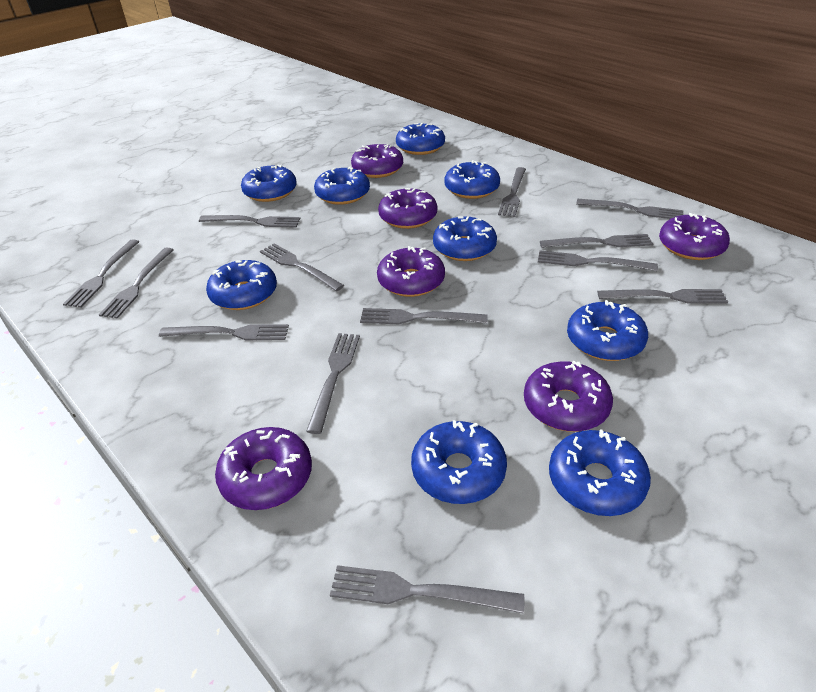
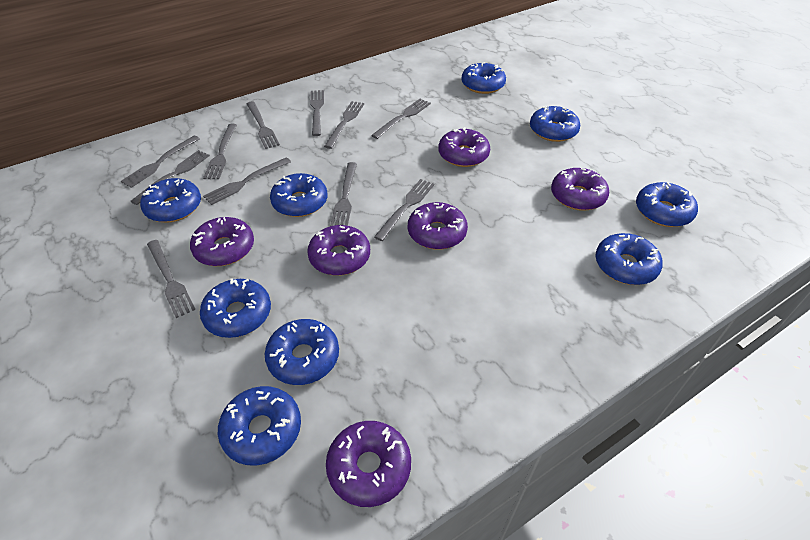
grey fork: [63,239,139,308] [99,248,173,319] [159,324,289,340] [199,215,301,228] [260,243,344,291] [306,333,360,434] [330,565,524,614] [360,308,488,324] [498,167,526,217] [538,251,658,271] [540,234,653,248] [576,199,683,219] [597,289,728,304] = 13 -> [121,136,200,188] [130,150,210,205] [147,240,196,318] [203,124,237,179] [203,157,291,205] [247,101,280,149] [310,90,324,136] [324,101,364,149] [330,162,357,226] [371,99,431,139] [374,179,434,241] = 11

